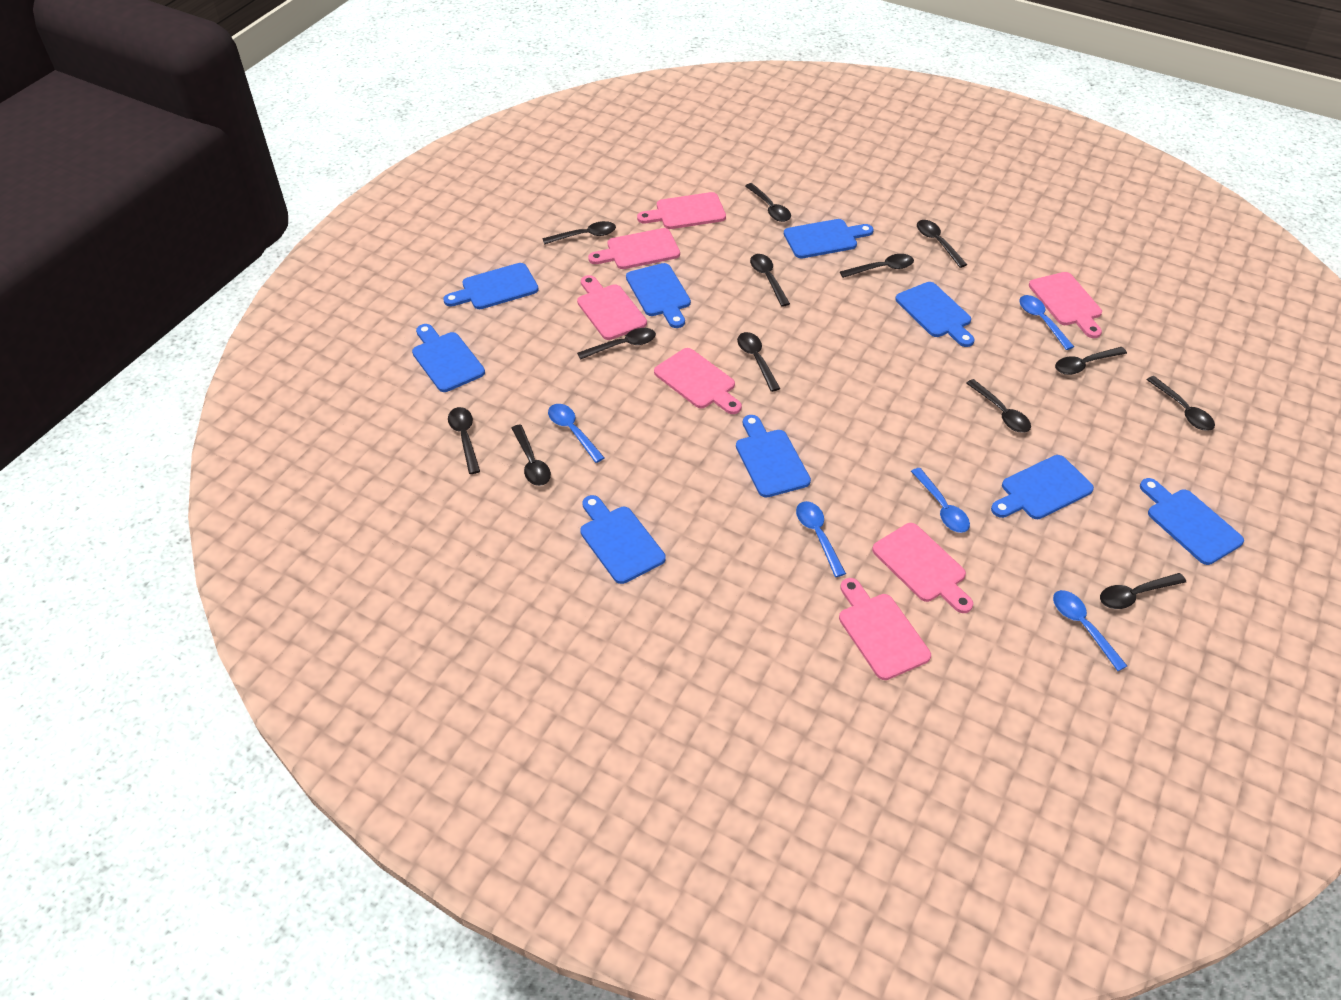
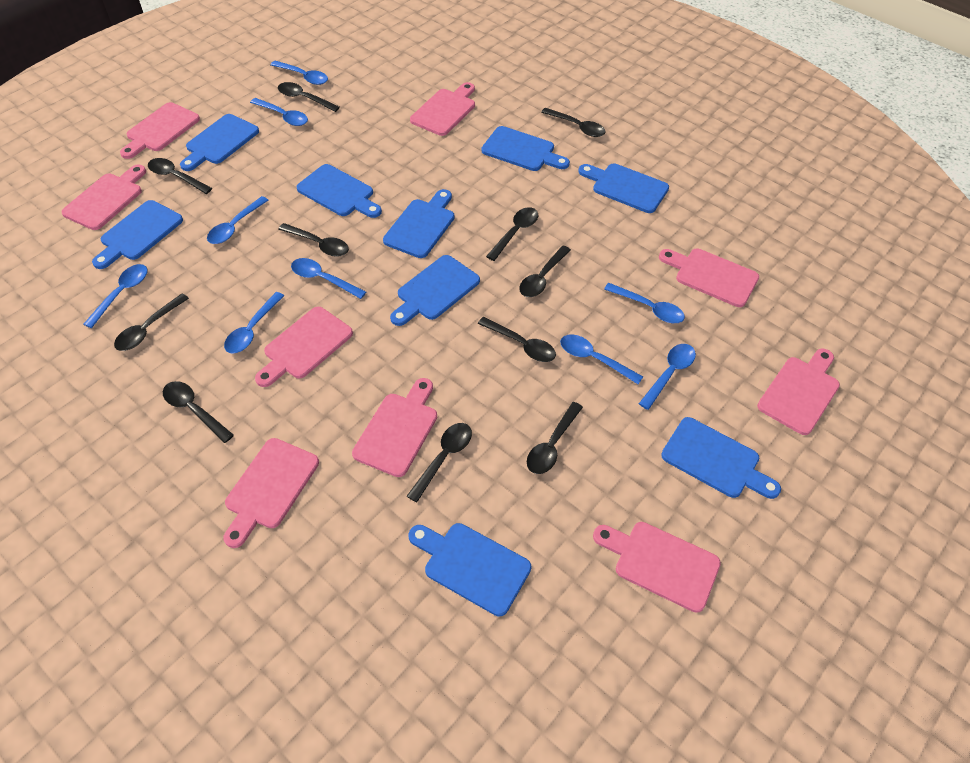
black spoon: [448,407,480,474] [511,424,551,486] [542,221,616,245] [577,328,656,360] [737,332,780,392] [745,183,791,222] [750,254,790,307] [840,254,914,278] [917,220,967,268] [966,379,1031,433] [1055,347,1127,375] [1100,573,1186,609] [1147,376,1215,431] = 13 -> [114,294,189,351] [148,158,212,194] [163,381,234,443] [278,82,340,112] [278,223,349,257] [407,423,472,502] [478,317,556,362] [486,207,538,261] [519,246,571,297] [527,402,583,474] [541,108,606,137] = 11
blue spoon: [548,404,605,463] [796,501,846,577] [911,468,970,533] [1019,295,1074,350] [1053,590,1127,671] = 5 -> [83,264,148,328] [207,196,269,244] [224,292,284,354] [250,98,308,126] [270,61,328,85] [291,258,366,299] [560,334,643,384] [604,283,685,323] [639,344,696,410] = 9
pink cutting board: [577,275,647,340] [588,228,680,269] [637,192,726,229] [654,348,742,414] [839,578,931,680] [872,523,973,613] [1029,272,1102,338] = 7 -> [61,164,146,230] [120,102,200,159] [223,438,319,548] [255,307,353,387] [352,378,437,477] [410,82,475,136] [593,522,721,613] [659,249,759,307] [757,348,840,435] = 9

